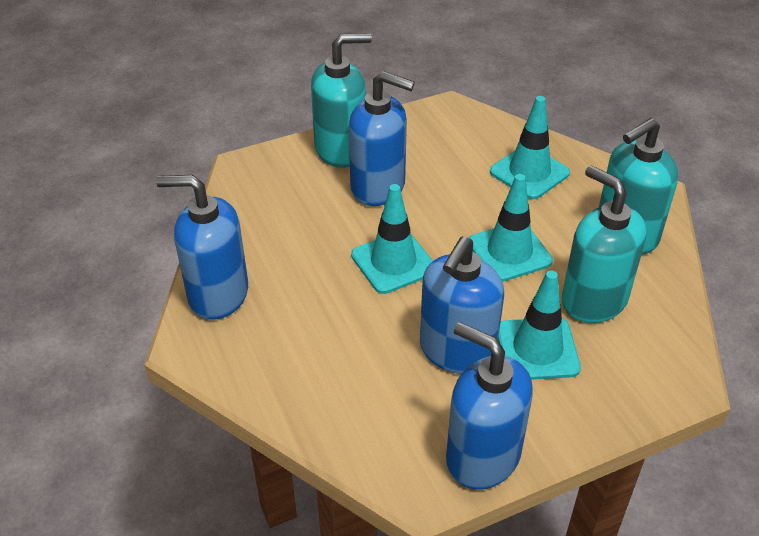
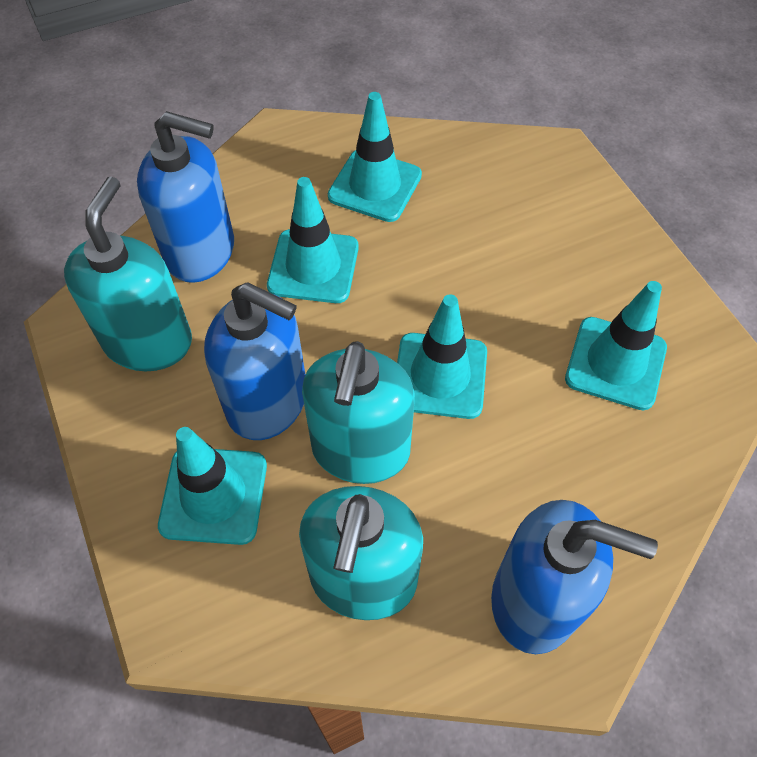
blue soap dispenser: [156,175,248,320] [349,71,415,206] [420,236,504,374] [446,322,533,490] = 4 -> [137,111,234,283] [204,282,305,440] [491,500,658,654] = 3
turquoise traffic cone: [351,184,433,294] [469,174,553,282] [490,96,570,199] [498,270,581,380] = 4 -> [158,427,267,545] [267,177,359,303] [328,92,422,222] [397,294,487,419] [565,281,667,411] = 5

